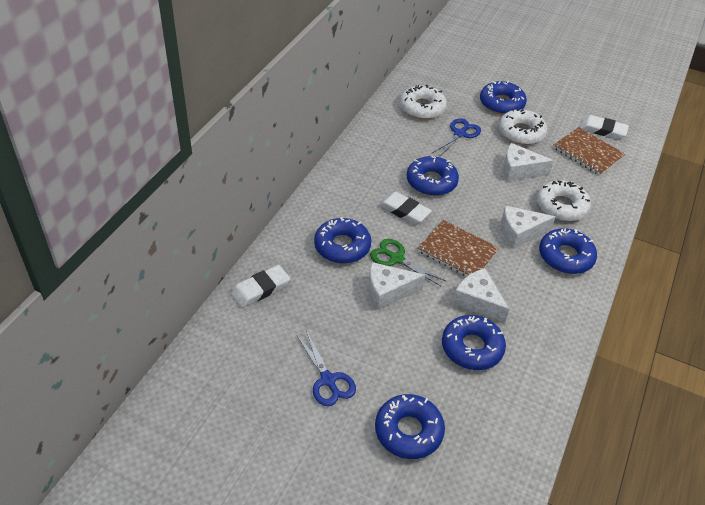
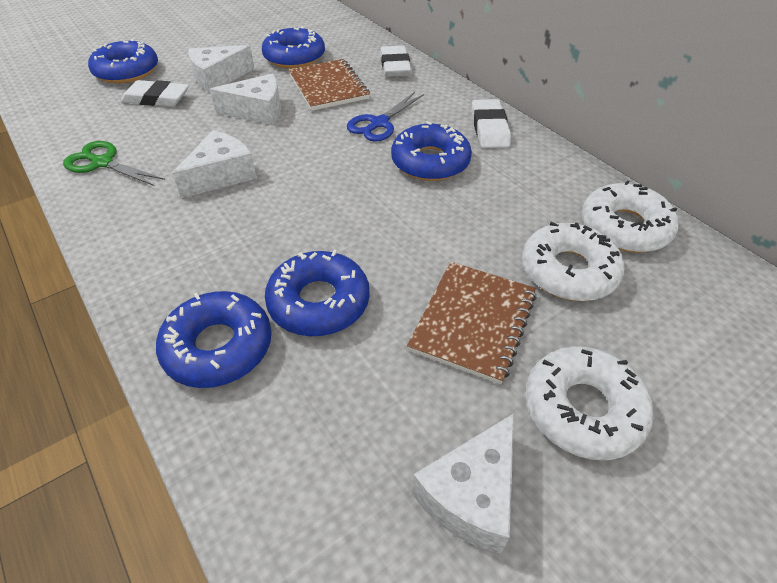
blue donut: [314,217,371,264] [375,394,445,459] [407,156,459,196] [442,315,506,370] [480,80,527,115] [539,228,597,274] = 6 -> [88,39,158,83] [156,291,272,388] [262,26,325,68] [265,250,370,336] [391,121,472,181] = 5
blue scissors: [297,331,356,406] [431,118,481,157] = 2 -> [347,92,424,142] = 1

